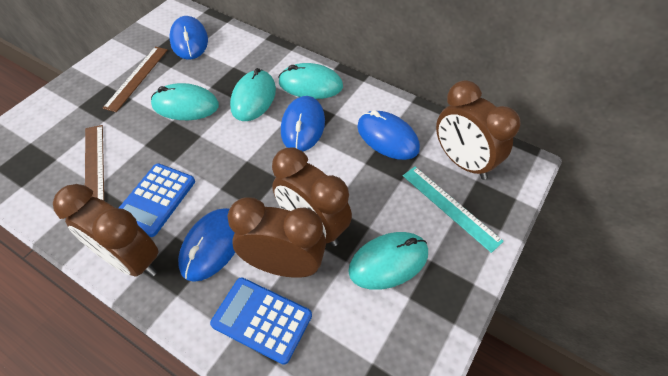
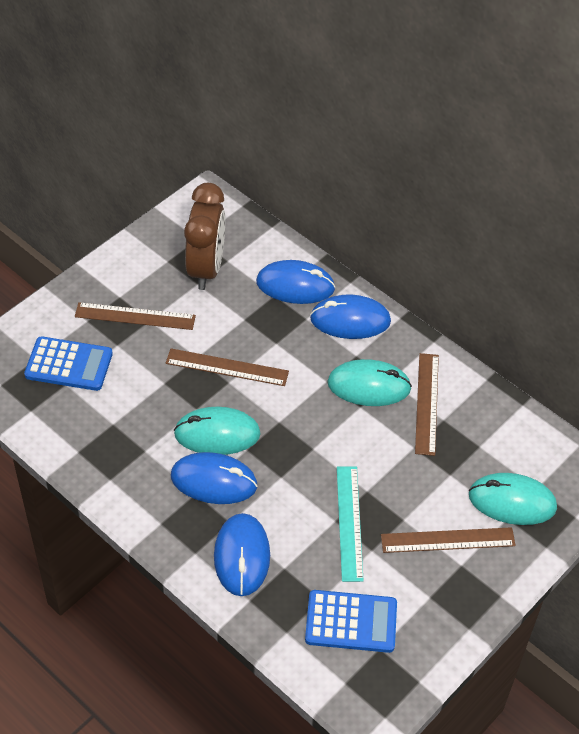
brown clock: [53,184,159,277] [228,197,326,278] [272,147,352,246] [436,80,521,180] = 4 -> [184,183,225,290] = 1
brown ruler: [85,125,104,201] [103,47,168,112] = 2 -> [75,302,196,330] [166,348,289,386] [381,527,516,553] [415,353,439,456] = 4
turquoise mouse: [151,83,219,120] [230,68,276,121] [278,63,343,99] [348,232,428,290] = 4 -> [174,407,261,455] [328,359,412,406] [469,473,557,525] = 3

